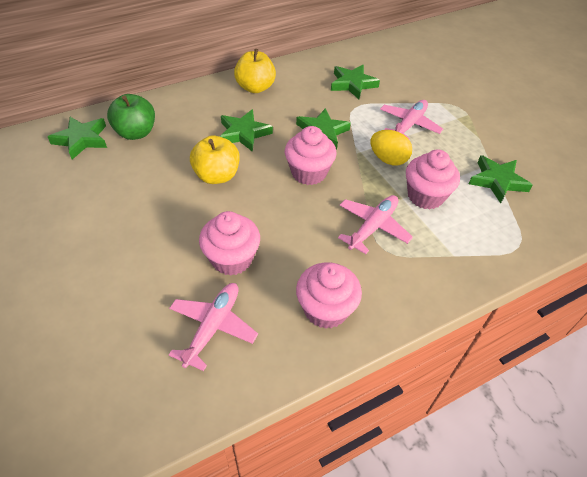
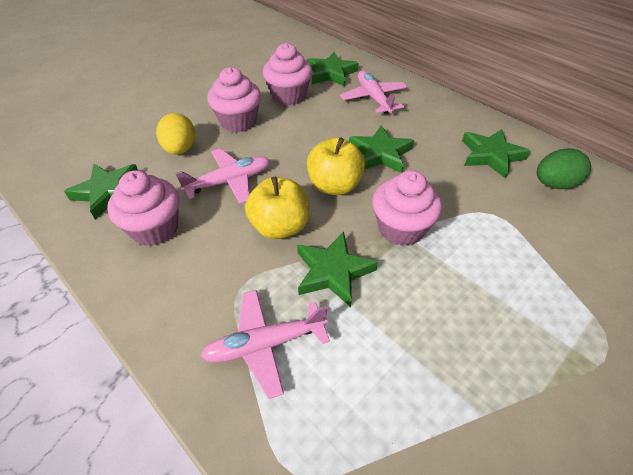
green apple: [107,94,155,140] = 1 -> none = 0
green egg: none = 0 -> [537,148,591,189] = 1

